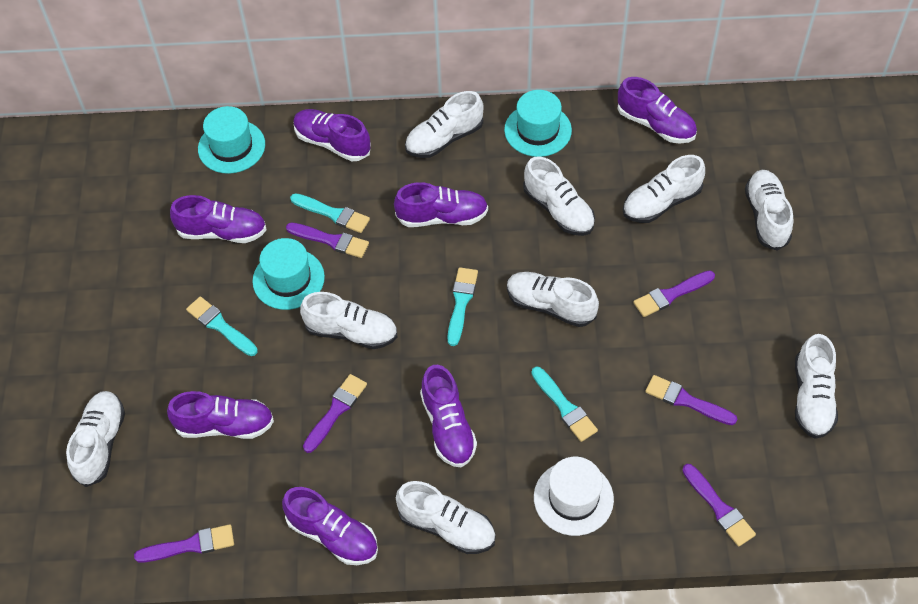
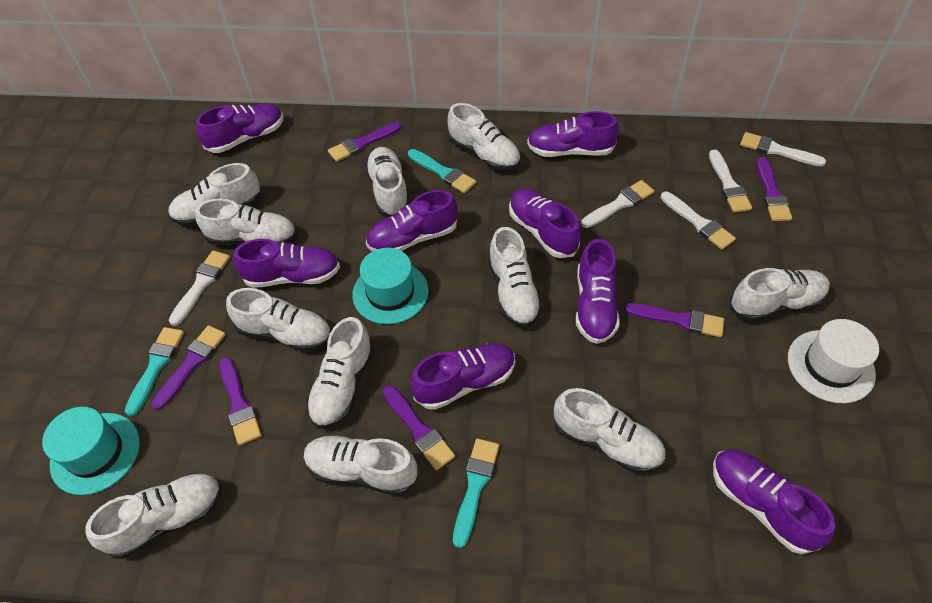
purple shoe: [167,391,274,439] [170,195,267,243] [282,487,378,565] [293,109,371,161] [394,182,488,227] [420,365,477,468] [618,77,697,144] = 7 -> [196,104,283,153] [233,239,340,288] [366,190,458,251] [410,343,515,410] [509,189,581,258] [527,111,619,157] [576,239,619,344] [713,449,835,554] = 8
turquoise brush: [186,296,258,356] [290,193,370,233] [447,267,478,346] [531,367,598,442] = 4 -> [125,327,184,416] [408,149,476,193] [453,438,499,548] = 3
turquoise hat: [198,106,265,174] [252,238,325,310] [504,90,572,157] = 3 -> [42,407,140,495] [352,248,429,324] = 2
white brush: none = 0 -> [169,250,230,326] [581,180,654,228] [661,192,736,250] [709,150,752,213] [740,132,826,167] = 5
white shoe: [66,391,125,487] [300,292,398,349] [396,481,496,554] [405,91,484,158] [507,272,599,327] [523,156,595,236] [623,155,705,223] [745,170,793,251] [795,334,838,439] = 9 -> [85,473,222,559] [168,163,262,226] [196,199,297,245] [226,288,331,352] [304,435,418,496] [306,317,374,429] [365,147,409,217] [447,103,520,171] [488,227,542,328] [554,388,666,473] [730,268,830,321] = 11

